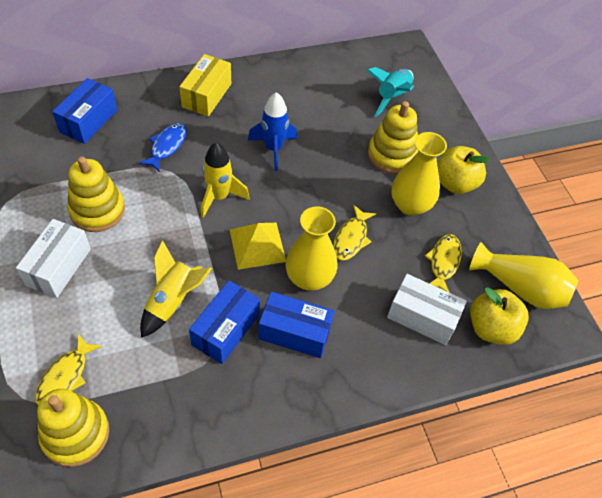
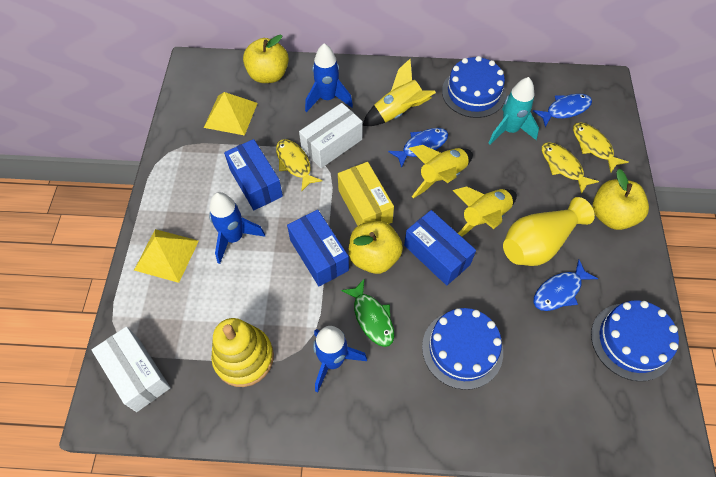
blue cake: none = 0 -> [422,308,503,390] [442,56,506,118] [591,300,679,381] = 3
blue fish: [139,123,187,172] = 1 -> [388,128,448,168] [533,94,592,127] [534,260,598,311] = 3
blue rocket: [248,92,297,171] = 1 -> [209,192,265,264] [305,43,353,112] [313,326,367,393] = 3
green fish: none = 0 -> [341,279,394,347] = 1
yellow apple: [437,146,490,194] [470,287,529,345] = 2 -> [243,35,289,83] [349,221,403,274] [593,169,649,230] = 3
yellow pyramid: [230,223,286,270] = 1 -> [134,229,199,283] [204,92,258,136] = 2
yellow rocket: [140,240,212,338] [201,142,249,218] = 2 -> [362,59,436,126] [409,145,473,198] [453,186,517,237] = 3
yellow stacking toy: [37,389,109,467] [67,157,125,232] [368,101,418,174] = 3 -> [211,318,274,387] = 1
yellow vase: [286,206,337,291] [391,132,447,216] [469,242,579,309] = 3 -> [503,197,595,266] = 1

